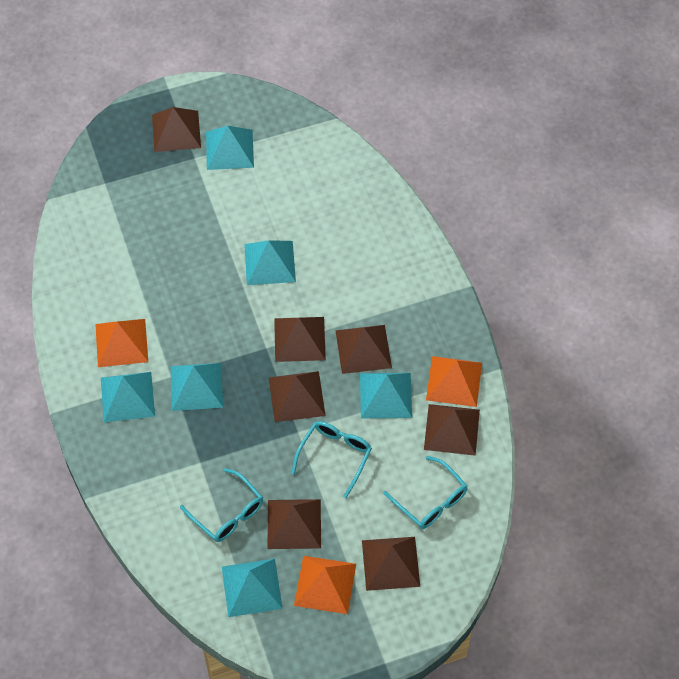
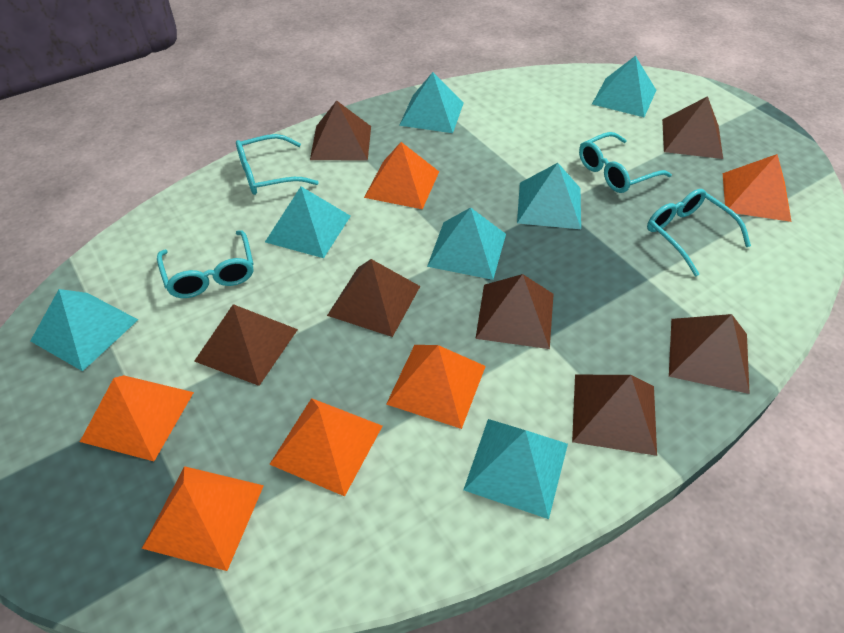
orange pyramid: [95,319,148,367] [294,556,356,614] [426,356,482,407] = 3 -> [80,375,194,461] [142,466,264,571] [269,398,382,496] [364,142,439,209] [386,345,486,429] [723,154,791,222] = 6
turquoise glasses: [180,468,263,542] [291,421,372,498] [383,456,467,529] = 3 -> [157,230,253,298] [236,134,319,195] [579,132,672,193] [647,189,751,276] = 4
turquoise pyramid: [101,372,155,422] [171,363,223,411] [206,126,254,170] [222,559,283,617] [244,240,296,285] [360,373,412,418] = 6 -> [30,289,138,371] [265,186,351,258] [399,72,464,133] [427,207,506,280] [463,419,568,519] [517,163,581,229] [592,56,656,117] = 7

